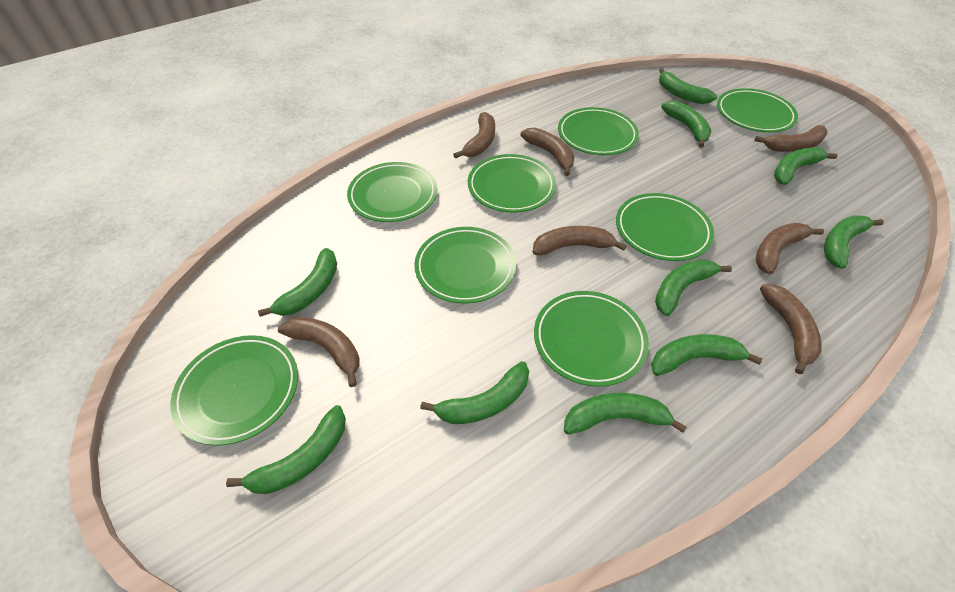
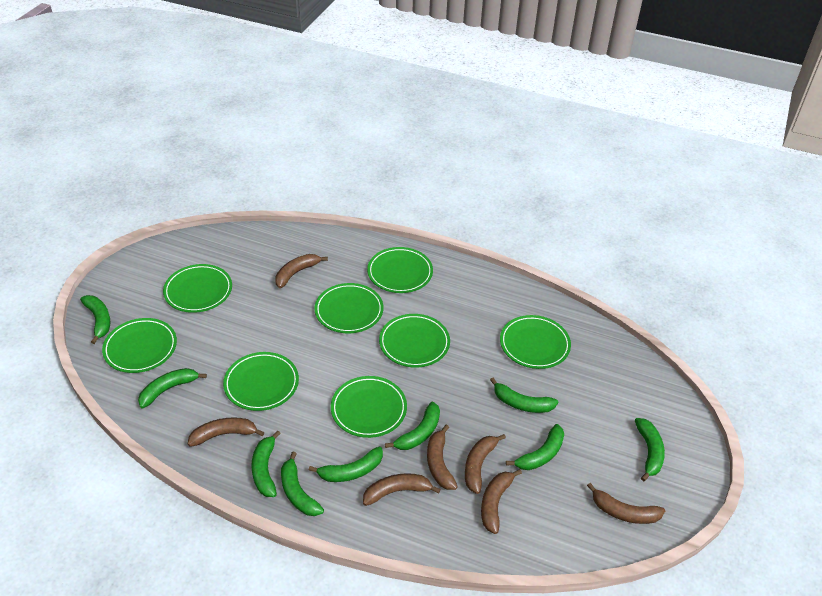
green banana: [226,405,346,494] [258,248,337,317] [420,361,529,424] [564,393,687,435] [651,334,763,376] [655,259,732,316] [659,68,718,104] [661,101,711,148] [774,147,838,185] [824,215,884,269] = 10 -> [80,295,110,344] [138,368,207,408] [251,431,281,497] [281,452,324,516] [309,447,383,482] [385,401,440,450] [490,378,558,413] [506,424,564,470] [635,418,665,481] = 9

